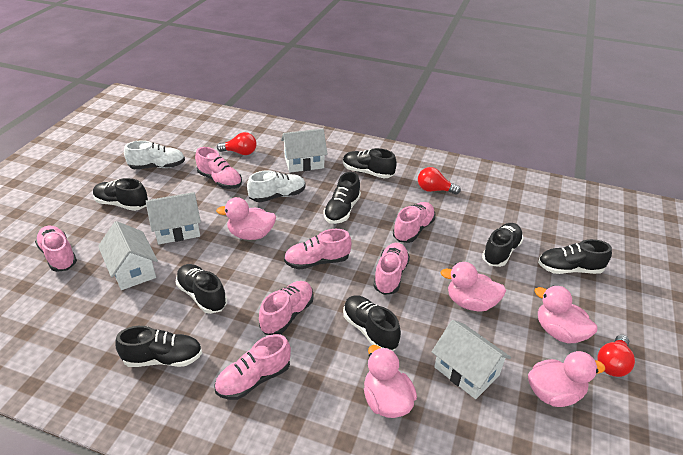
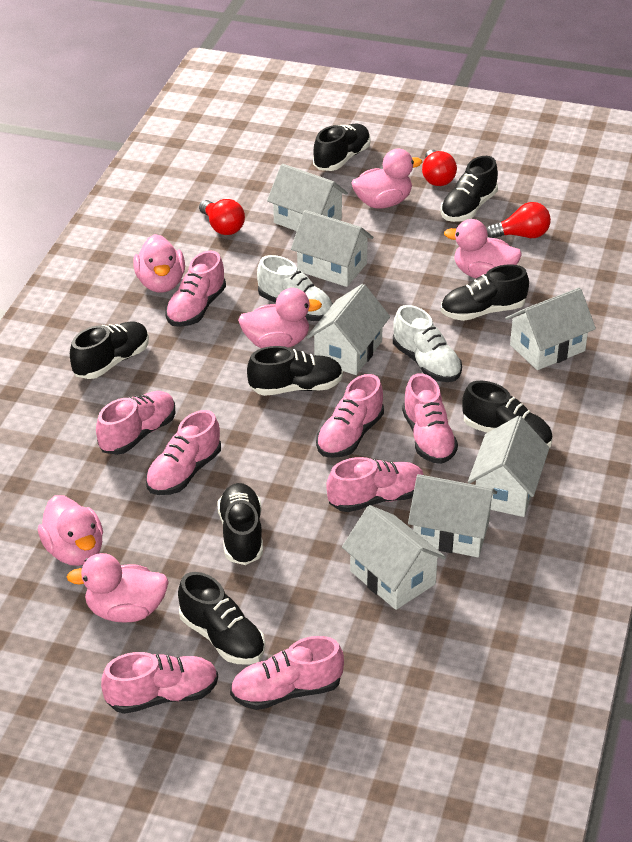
pink duck: [216,197,276,240] [364,345,417,418] [440,262,506,312] [528,351,605,407] [534,285,598,343] = 5 -> [38,495,103,566] [67,553,169,623] [133,234,185,292] [238,288,322,348] [351,149,422,209] [444,219,522,278] = 6
pink shoe: [35,226,77,272] [195,147,242,189] [215,334,291,400] [259,281,314,335] [284,229,351,270] [373,243,410,295] [393,202,435,243] = 7 -> [96,391,175,455] [101,652,218,714] [146,410,221,495] [165,251,226,327] [230,636,344,710] [316,374,384,458] [326,457,424,512] [402,373,458,464] = 8
white house: [98,221,158,290] [146,192,201,245] [281,129,327,173] [432,320,511,399] = 4 -> [267,164,348,231] [291,210,373,287] [307,284,390,375] [342,505,446,610] [408,474,497,557] [468,416,549,517] [505,288,596,370] = 7

